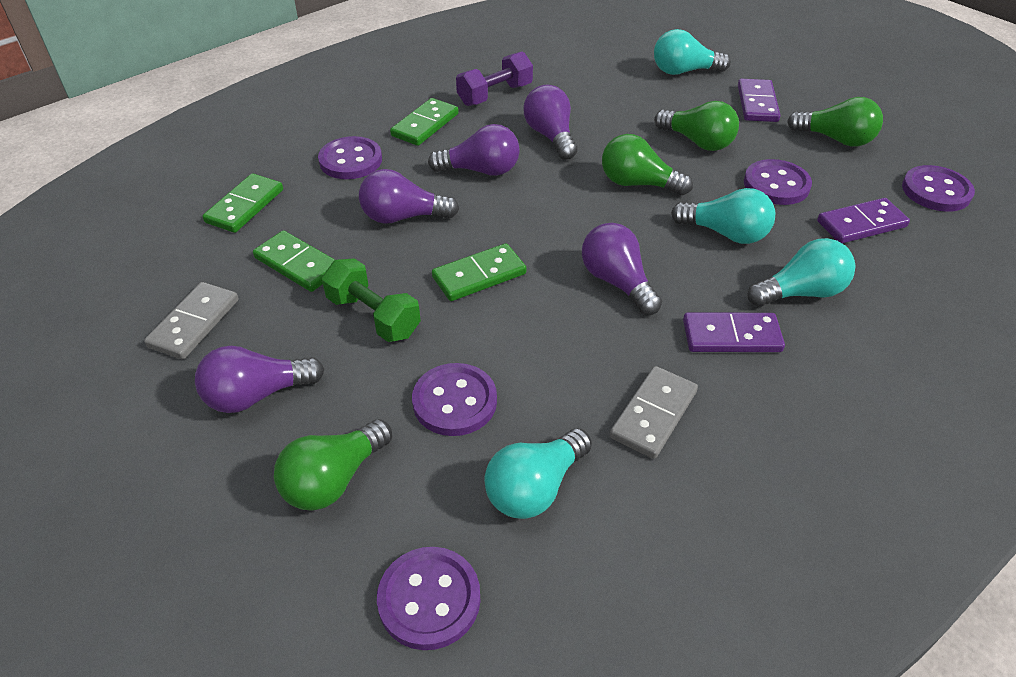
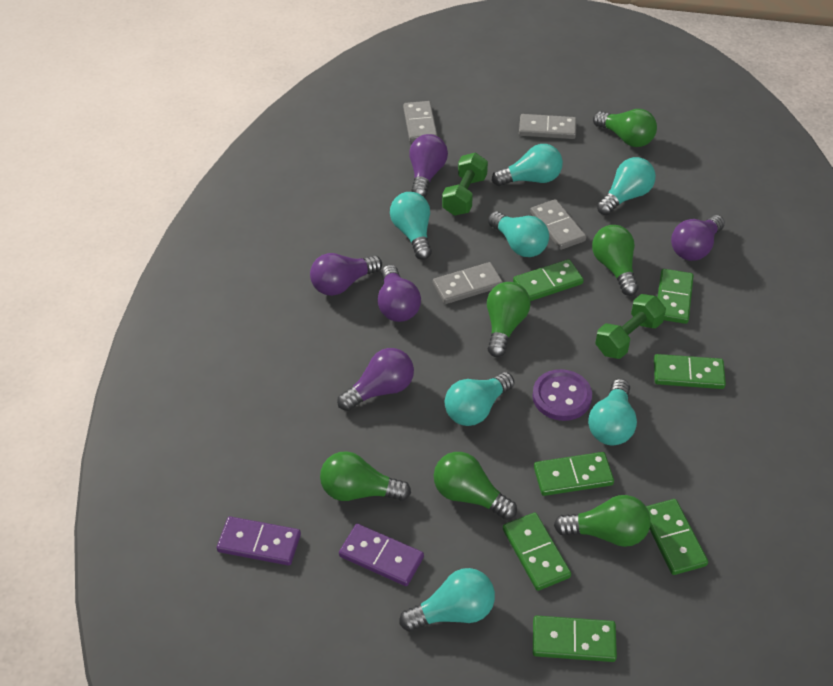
green domino: [203,173,283,233] [253,230,335,292] [390,98,459,146] [432,243,527,301] = 4 -> [503,513,571,591] [513,259,584,301] [533,616,617,662] [534,452,614,496] [646,499,708,575] [654,354,726,389] [658,269,694,324] = 7
green dumbbell: [322,258,421,342] = 1 -> [442,153,488,216] [595,294,666,359] = 2
green light bulb: [274,419,392,511] [602,134,693,195] [654,101,739,151] [787,97,883,147] = 4 -> [320,451,411,501] [434,452,517,520] [487,282,531,357] [554,495,651,547] [592,225,639,296] [593,109,657,147] = 6
grey domino: [144,282,238,359] [610,366,698,459] = 2 -> [403,101,438,142] [433,262,503,304] [519,114,576,139] [530,199,586,250] = 4
purple button: [318,136,382,179] [377,547,480,650] [412,363,497,436] [744,159,812,205] [902,165,975,212] = 5 -> [532,369,592,421] = 1
purple domino: [683,312,785,352] [738,79,780,122] [817,198,910,243] = 3 -> [217,516,301,566] [339,524,424,586] = 2
purple dumbbell: [456,52,533,106] = 1 -> none = 0
turquoise light bulb: [484,428,592,519] [654,29,731,75] [671,188,775,244] [747,238,855,307] = 4 -> [390,192,432,260] [399,568,495,632] [445,372,514,426] [488,211,549,257] [491,144,563,186] [588,379,637,445] [597,157,656,215] = 7

